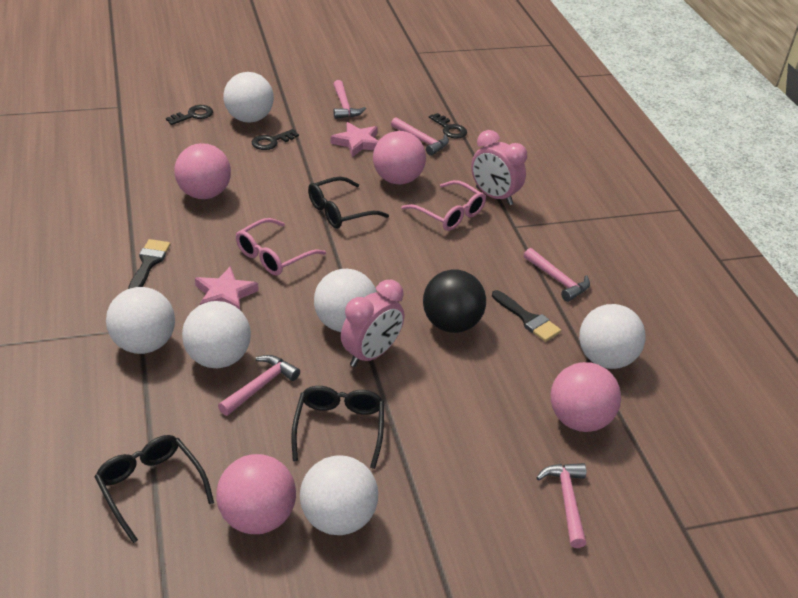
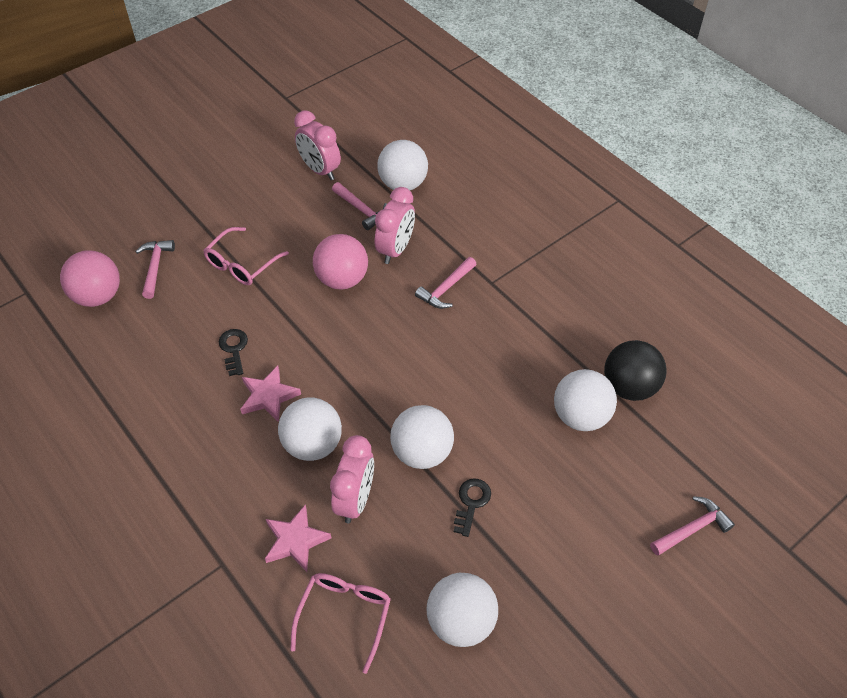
black brush: [128,239,170,289] [492,290,561,342] = 2 -> none = 0
black glasses: [95,435,214,543] [291,386,384,469] [308,177,389,229] = 3 -> none = 0
black key: [166,105,213,125] [252,129,299,150] [429,113,467,138] = 3 -> [219,329,248,376] [454,478,491,537] = 2
pink ball: [174,143,231,199] [217,454,296,534] [373,131,426,185] [551,362,621,432] = 4 -> [60,250,120,307] [313,234,368,289] = 2
pink clock: [341,280,404,367] [471,130,527,205] = 2 -> [294,110,341,180] [330,435,374,524] [375,187,415,264] = 3
pink hammer: [218,355,300,416] [333,80,366,119] [391,117,449,156] [524,248,590,302] [536,463,586,548] = 5 -> [135,240,175,299] [332,182,387,230] [415,257,476,309] [650,496,735,556] = 4
white ball: [106,287,175,354] [182,301,251,368] [224,72,274,123] [300,455,378,535] [314,269,377,332] [579,304,646,369] = 6 -> [278,398,342,461] [377,140,428,190] [390,405,454,469] [427,573,498,647] [554,369,617,431] = 5

